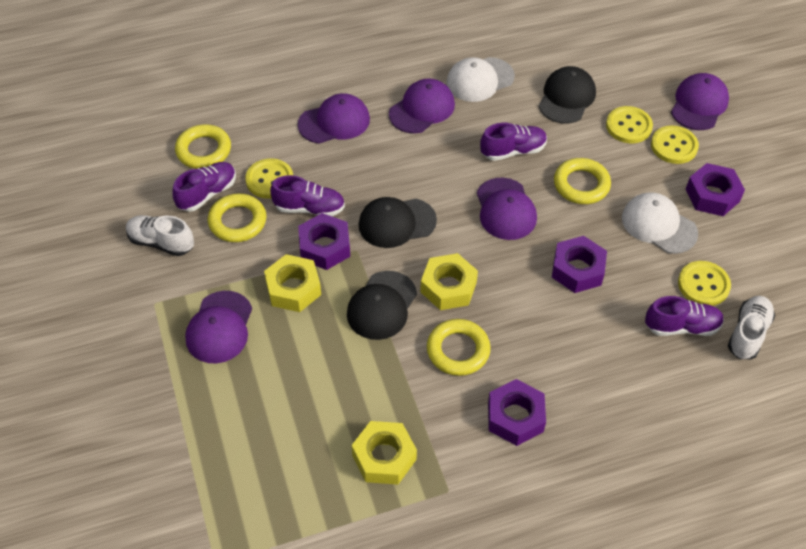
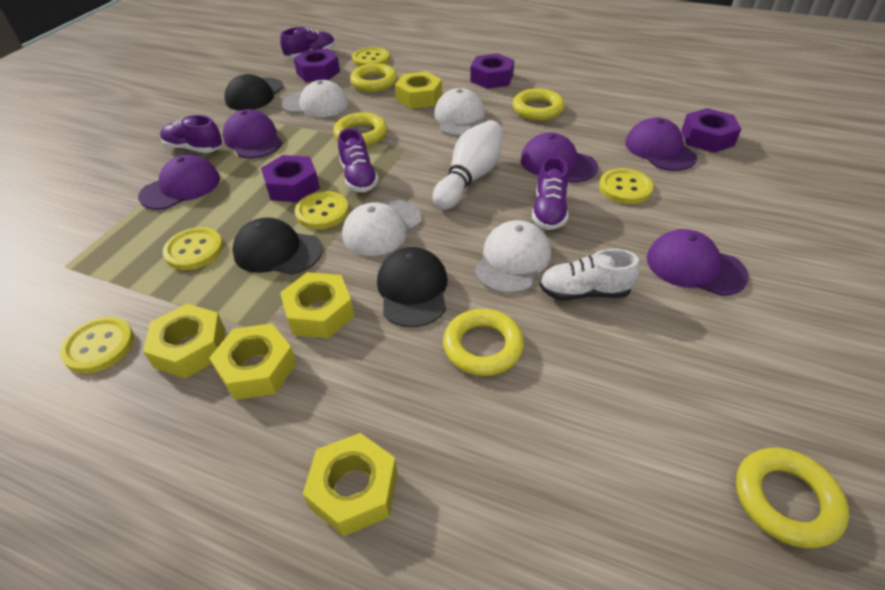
white bowling pin: none = 0 -> [433,120,503,210] = 1
white cap: [446,57,515,102] [622,192,698,254] = 2 -> [282,80,349,117] [342,200,422,256] [434,88,485,136] [475,220,551,293] = 4
white shoe: [126,215,194,256] [728,296,775,359] = 2 -> [539,249,640,301] = 1
yellow button: [246,158,293,199] [606,106,653,143] [651,125,699,164] [678,261,731,306] = 4 -> [60,317,134,373] [163,227,223,270] [295,191,349,229] [352,47,390,67] [599,168,653,204] = 5
yellow nut: [264,254,321,312] [352,421,417,484] [420,253,478,310] = 3 -> [143,304,226,379] [209,323,297,400] [280,272,354,338] [303,433,398,537] [395,71,442,109] = 5
yellow ring: [175,124,231,169] [208,193,266,242] [427,319,491,376] [554,158,611,204] = 4 -> [333,112,387,146] [350,63,398,92] [443,309,524,376] [513,88,565,121] [736,448,849,548] = 5

